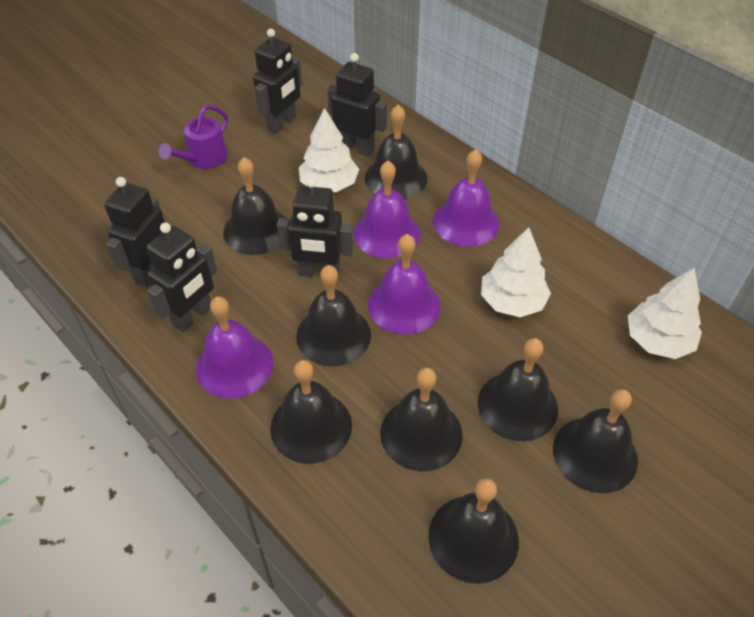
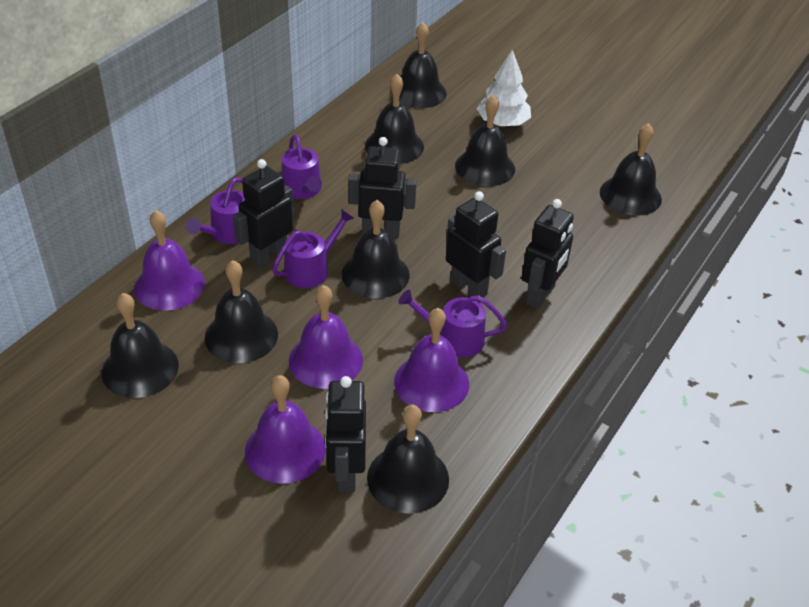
purple watering can: [159,105,228,169] = 1 -> [186,178,245,244] [272,209,354,288] [281,134,322,199] [398,290,507,358] = 4
white tree: [299,108,359,192] [481,227,551,317] [628,268,702,359] = 3 -> [477,50,531,127] = 1

